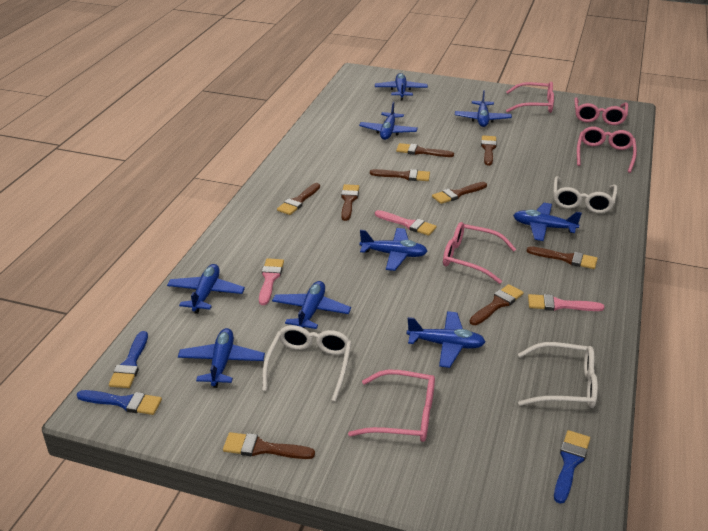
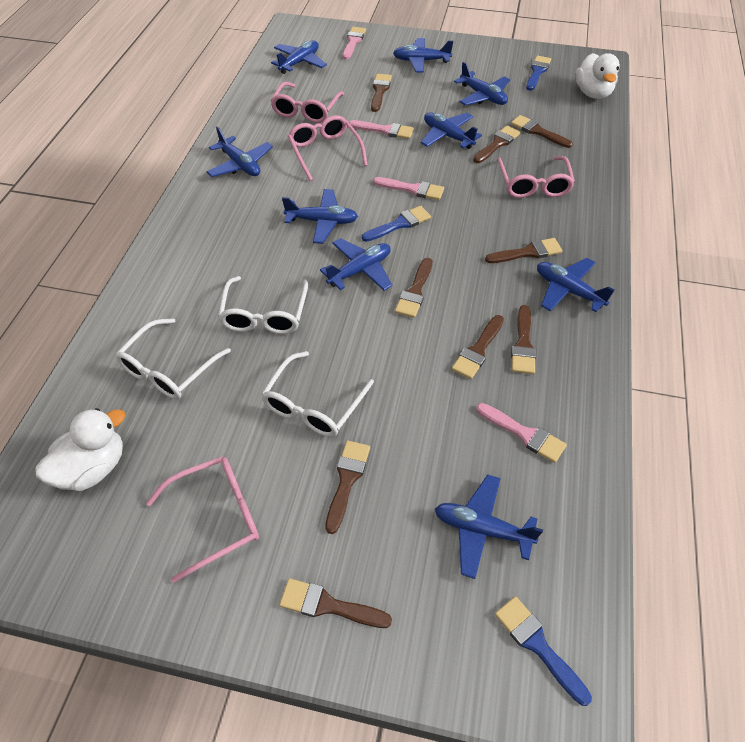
pink brush: [259,258,284,305] [375,210,437,236] [528,294,604,311] = 3 -> [343,27,366,60] [349,120,414,139] [373,177,444,200] [476,403,567,463] = 4
pink glasses: [348,370,435,442] [443,222,516,284] [506,82,554,113] [574,97,628,125] [577,127,637,173] = 5 -> [146,456,259,583] [271,82,344,123] [288,115,368,181] [497,156,575,198] = 4
white duck: none = 0 -> [35,408,125,491] [575,53,620,99] = 2

